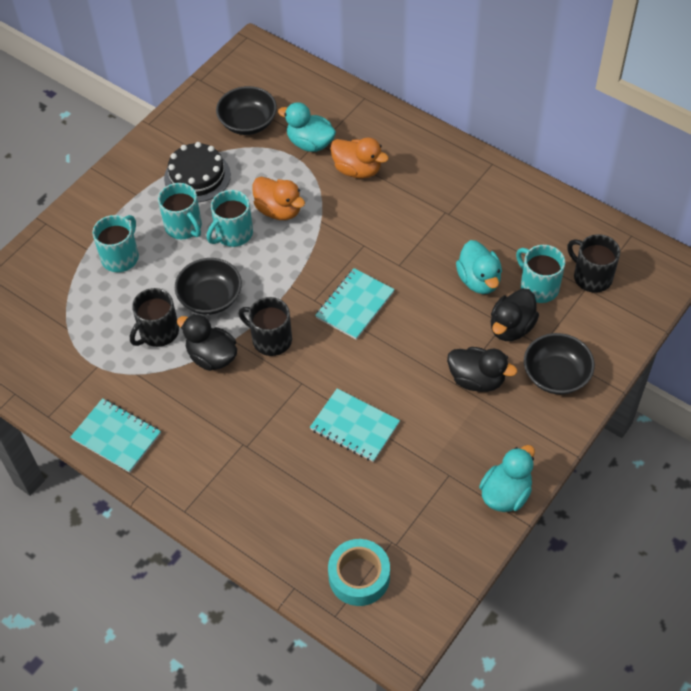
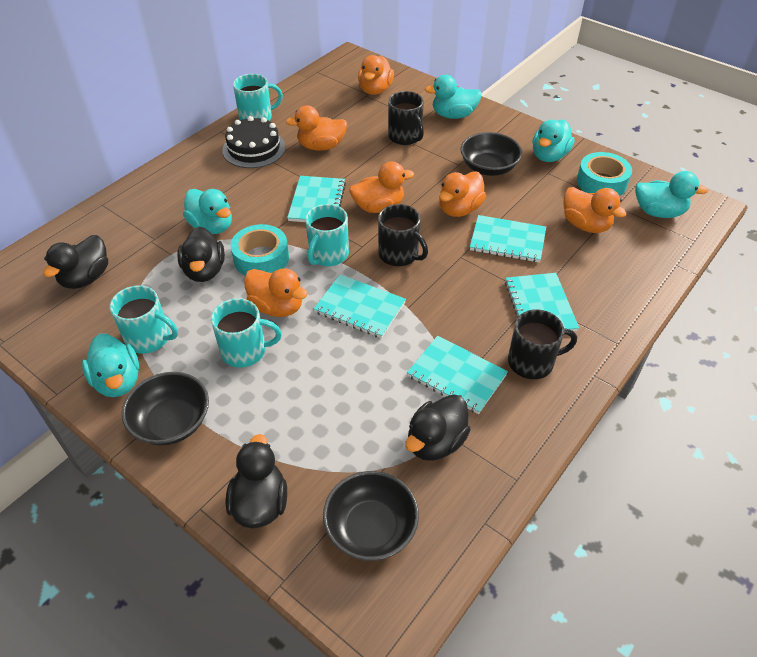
black duck: [177,314,237,371] [447,347,517,392] [491,288,539,341] = 3 -> [43,235,108,289] [177,227,225,282] [226,434,287,528] [405,394,471,461] = 4
orange duck: [253,177,305,220] [330,138,389,179] = 2 -> [244,268,308,317] [286,105,347,151] [349,161,414,213] [358,55,394,95] [439,172,486,217] [564,187,626,233] = 6
turquoise duck: [278,102,336,152] [456,240,502,294] [479,445,535,512] = 3 -> [82,334,139,397] [183,189,232,234] [425,75,482,119] [532,120,575,162] [635,171,708,218] = 5
turquoise notebook: [70,398,161,473] [310,389,400,462] [315,268,395,340] = 3 -> [287,176,346,222] [314,275,406,338] [407,336,508,414] [470,215,546,263] [505,273,579,331] = 5
turquoise tape: [328,539,390,606] = 1 -> [231,224,289,276] [577,152,632,196] = 2

